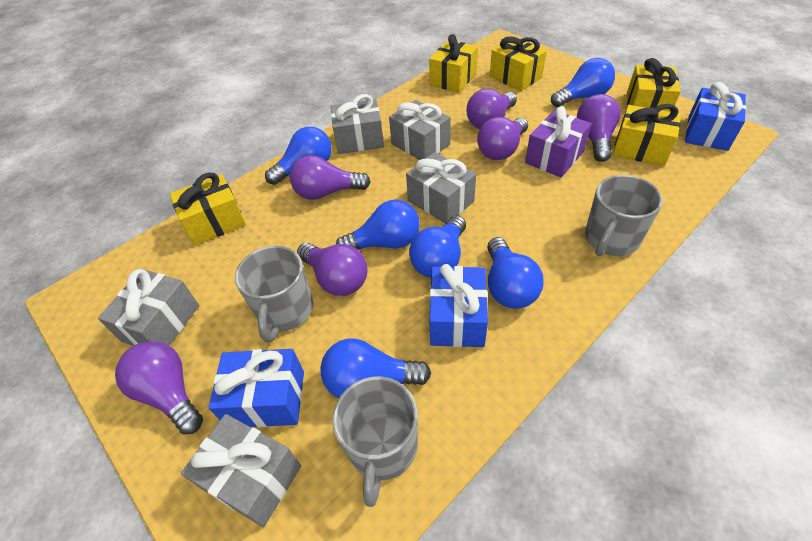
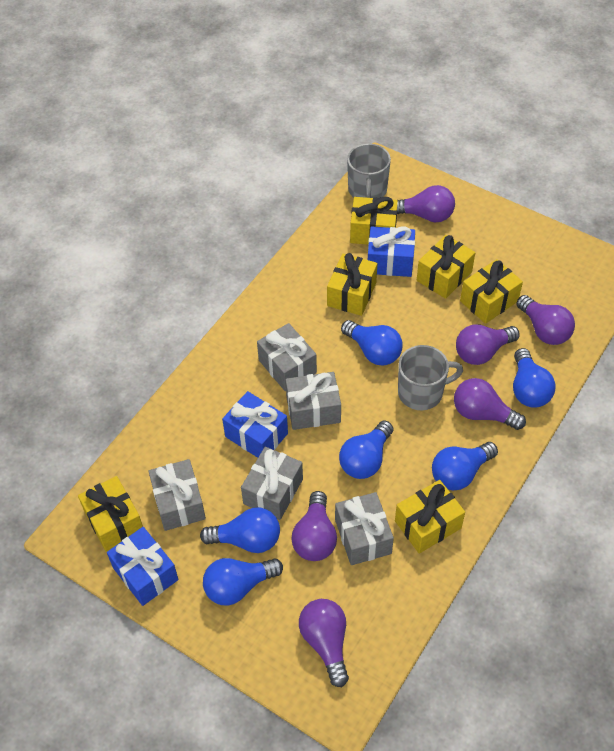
grey mug: [235,246,313,342] [332,376,418,507] [585,175,663,256] = 3 -> [347,144,391,198] [398,345,463,410] = 2
purple gift: [525,106,592,177] = 1 -> none = 0
yellow gift: [170,172,246,246] [429,34,478,93] [490,37,547,91] [613,104,681,166] [627,58,681,112] = 5 -> [78,476,143,552] [327,253,377,316] [350,197,398,245] [395,480,465,554] [417,235,475,299] [460,259,523,324] = 6

